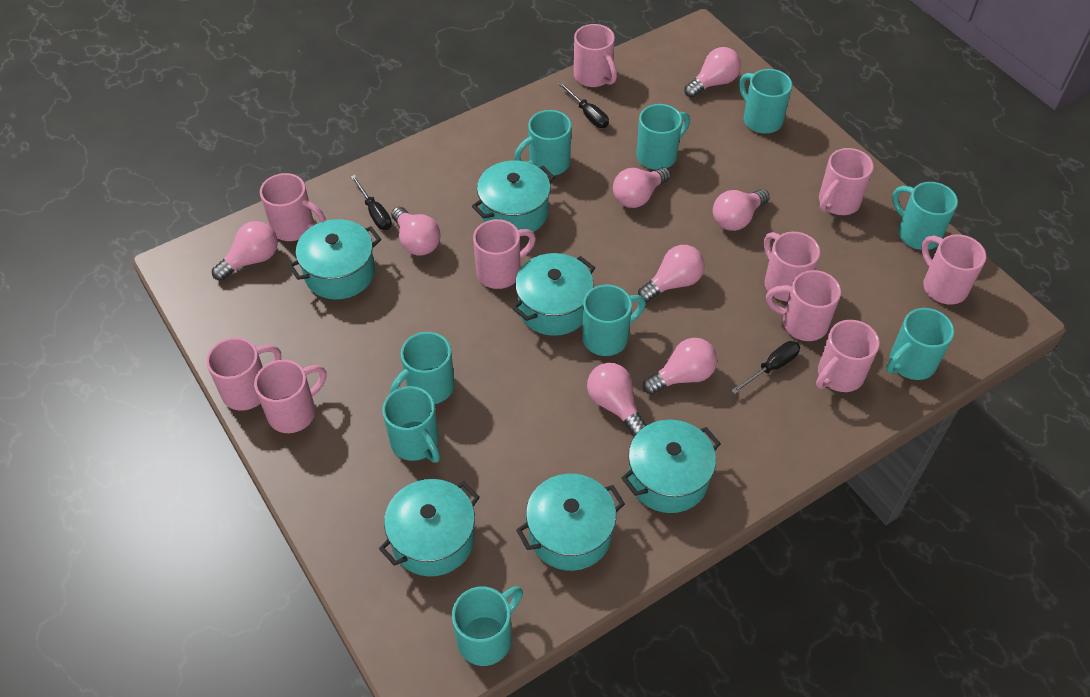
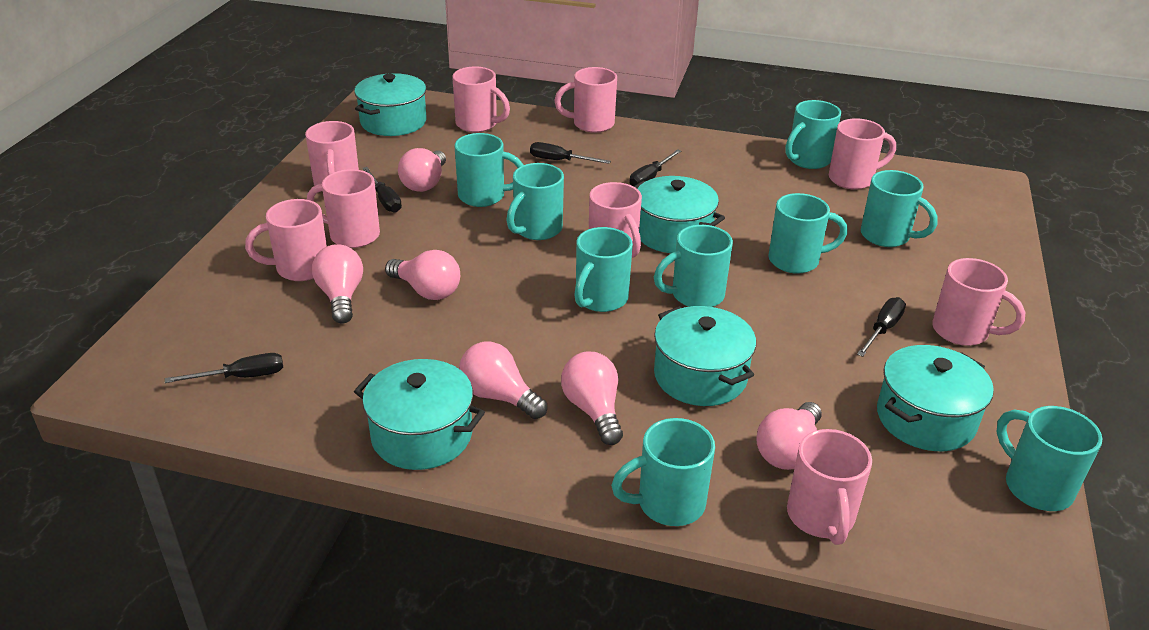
black screwdriver: [350,175,392,230] [559,82,609,128] [731,341,800,394] = 3 -> [165,353,283,383] [362,167,402,213] [530,142,611,164] [630,149,681,187] [857,297,906,357] = 5
pink light bulb: [212,221,278,281] [391,206,440,256] [587,363,647,436] [613,167,671,208] [638,245,704,302] [643,338,717,395] [684,47,741,98] [713,189,770,231] = 8 -> [312,244,363,324] [385,250,460,300] [398,148,446,192] [459,342,547,419] [561,352,623,445] [756,402,822,470] = 6
pink mug: [206,337,281,411] [254,360,327,433] [260,173,326,241] [473,219,536,289] [574,24,617,87] [764,232,820,301] [766,270,841,341] [816,320,880,392] [819,148,874,215] [921,234,986,305] = 10 -> [245,199,327,281] [305,121,359,192] [307,169,380,248] [452,67,510,132] [554,67,617,133] [589,182,642,258] [787,429,872,545] [829,118,896,190] [932,258,1025,346] = 9
turquoise pot: [288,219,381,300] [379,479,480,576] [472,160,555,232] [512,253,595,336] [516,474,625,571] [621,420,721,513] = 6 -> [354,73,427,136] [354,359,485,470] [634,176,725,253] [654,306,756,406] [877,345,994,451] = 5

